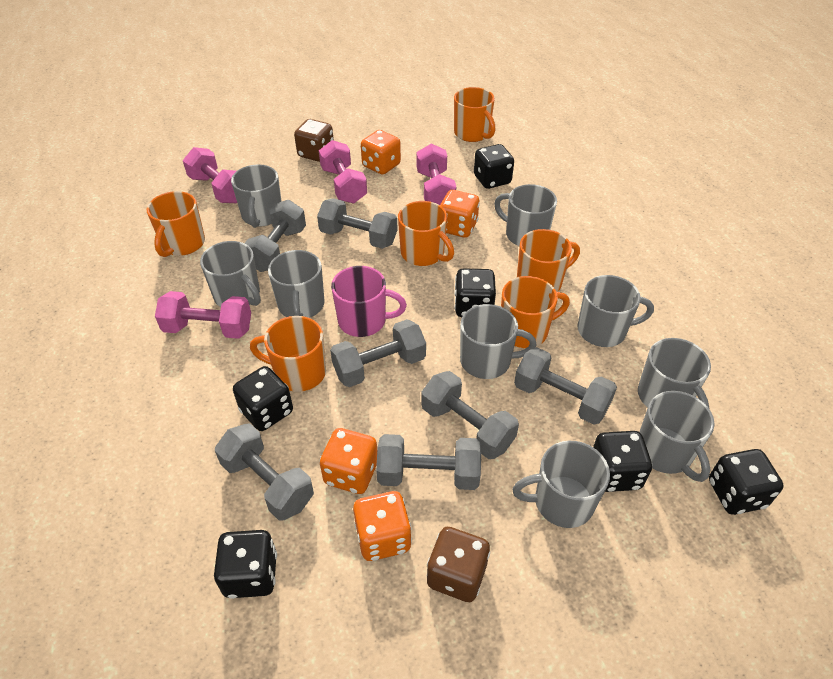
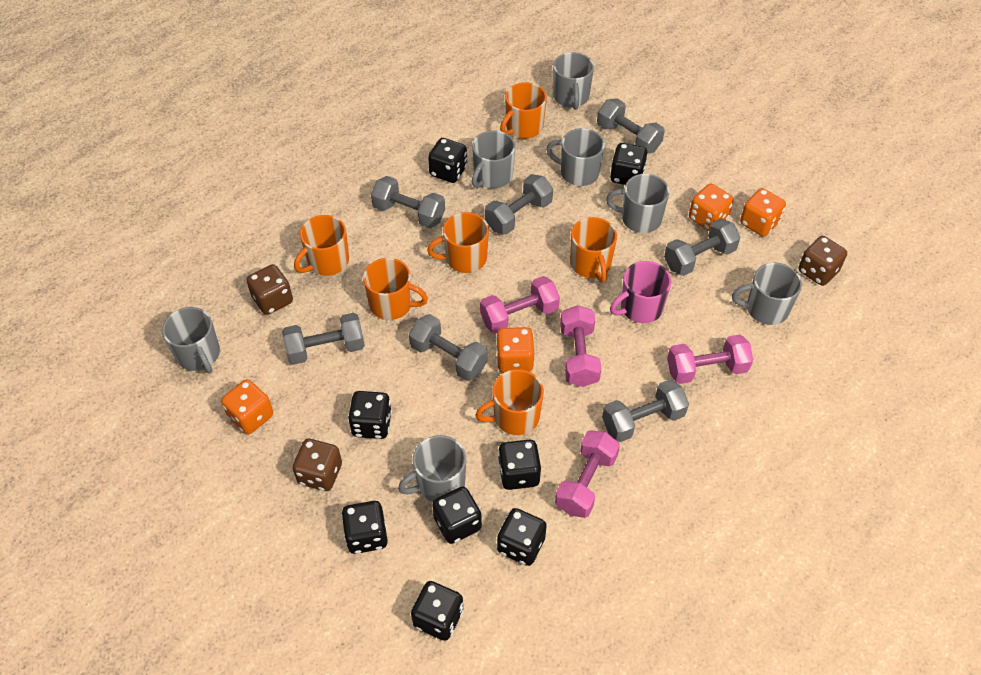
black dice: [214,530,277,599] [233,366,293,431] [454,268,496,317] [474,144,514,189] [593,431,652,492] [709,449,784,515] = 6 -> [341,501,388,554] [348,391,392,439] [411,581,463,641] [428,138,467,183] [432,487,482,544] [497,508,547,566] [498,439,541,490] [610,143,648,185] = 8
brown dice: [294,119,334,162] [427,527,490,602] = 2 -> [246,264,293,315] [293,439,342,491] [798,236,847,286] = 3
grey mug: [200,241,261,307] [231,164,282,228] [268,250,325,318] [460,304,537,379] [494,184,557,246] [512,441,610,528] [577,275,654,347] [638,338,711,408] [639,391,714,482] = 9 -> [162,307,220,373] [398,435,466,502] [472,131,515,188] [546,128,605,186] [553,52,594,110] [606,174,669,233] [732,263,802,325] = 7

